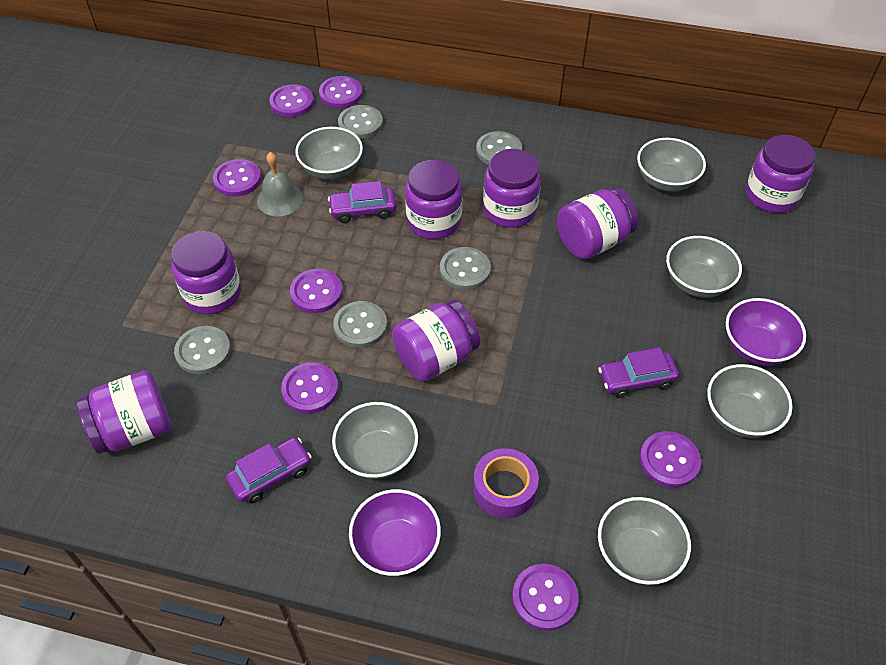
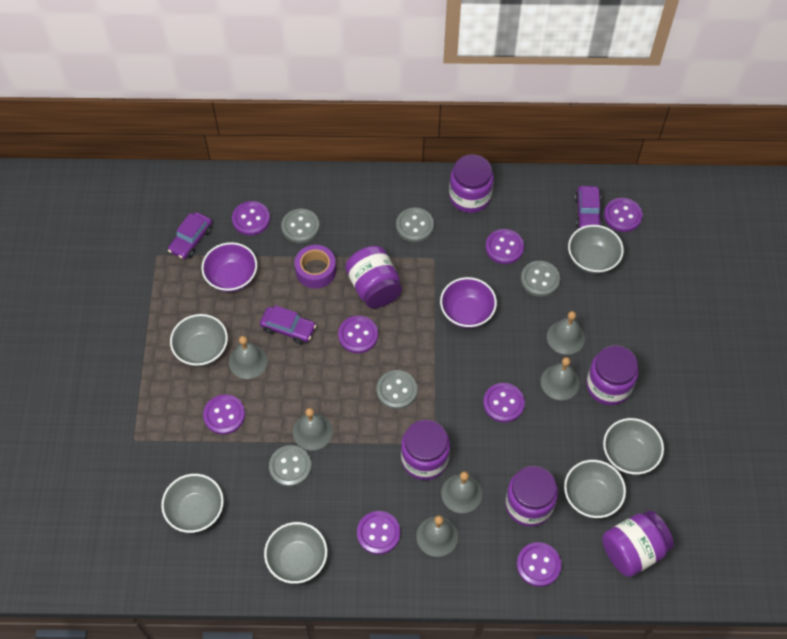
grey bell: [257,152,303,216] = 1 -> [229,336,268,379] [293,408,333,450] [416,516,458,557] [441,471,482,513] [541,357,580,400] [547,311,585,355] = 6
purple button: [213,159,261,197] [269,84,314,117] [281,362,338,414] [290,269,343,313] [319,76,363,108] [512,564,579,631] [640,431,701,488] = 7 -> [203,394,245,435] [232,201,270,236] [338,316,378,353] [357,511,400,555] [483,383,525,423] [485,229,524,264] [517,542,561,587] [604,198,643,232] = 8
purple jar: [77,370,171,454] [171,231,241,314] [392,300,480,382] [405,160,462,239] [483,149,541,228] [557,187,638,259] [746,135,815,213] = 7 -> [345,246,402,308] [401,420,450,480] [449,155,494,213] [505,466,558,527] [586,345,639,405] [602,510,674,577] = 6

